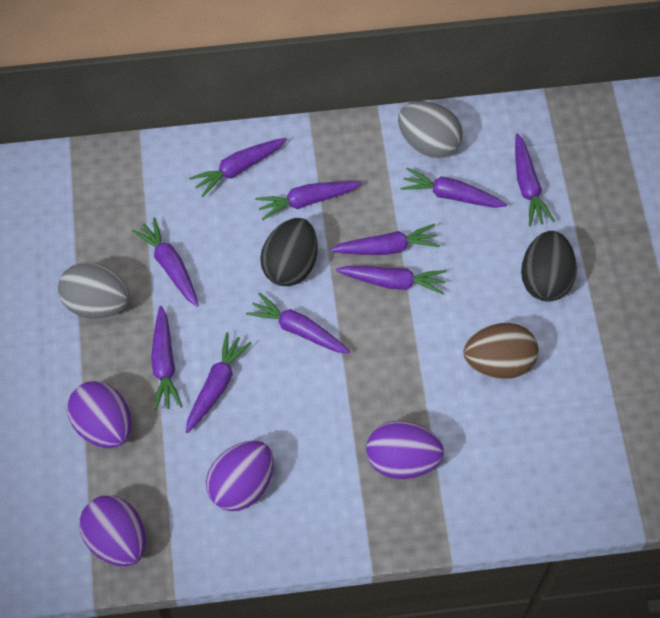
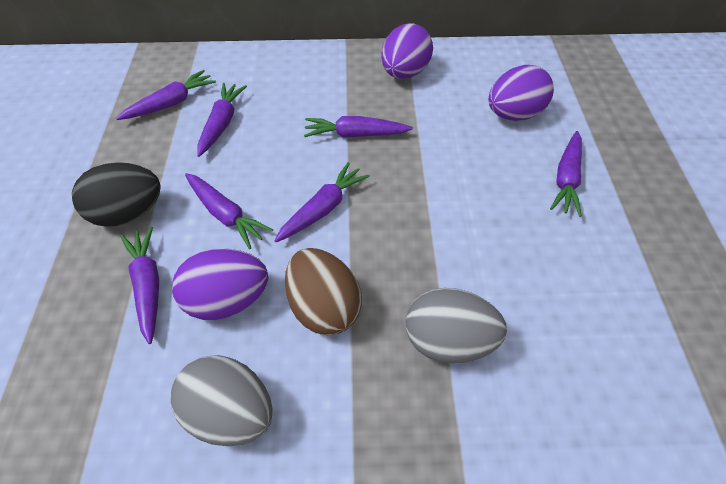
black egg: [260,218,318,286] [521,231,577,302] = 2 -> [72,162,161,227] = 1
purple carrot: [132,217,199,306] [151,306,183,411] [186,332,251,433] [189,138,287,197] [246,292,350,354] [255,181,362,220] [330,224,440,255] [336,266,446,295] [400,168,507,208] [515,133,555,226] = 10 -> [116,70,216,120] [120,227,159,344] [185,173,273,249] [197,83,247,157] [275,162,370,242] [304,116,413,138] [550,131,582,217] = 7
purple egg: [67,381,132,448] [79,496,146,567] [206,440,274,511] [366,421,444,479] = 4 -> [172,249,268,320] [381,23,433,79] [488,65,554,121] = 3

